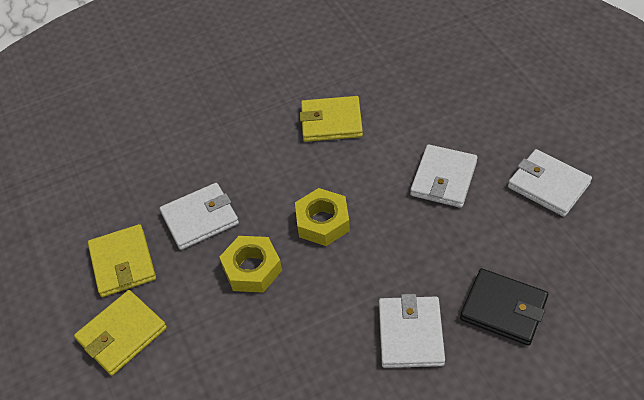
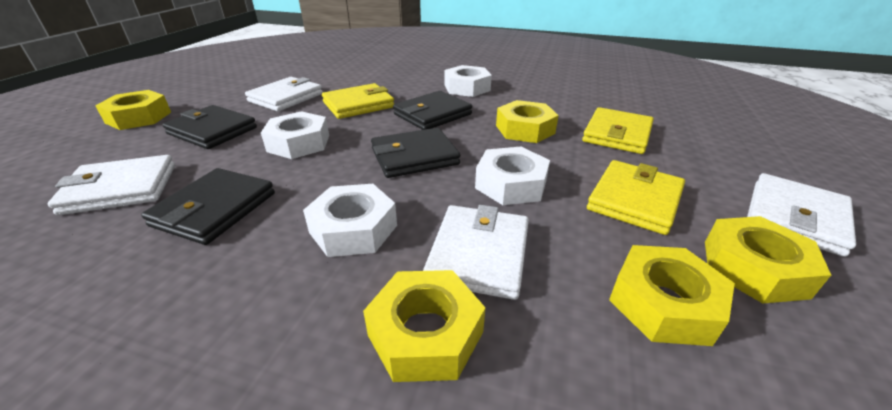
black wallet: [460,268,548,346] = 1 -> [141,168,275,245] [162,105,257,149] [371,128,460,178] [393,91,472,130] = 4
white nut: none = 0 -> [261,111,329,159] [303,184,397,257] [445,65,492,97] [475,147,550,205] = 4
yellow nut: [219,236,282,293] [295,188,350,246] = 2 -> [95,90,171,130] [363,270,486,382] [496,100,559,143] [609,245,735,346] [705,216,831,304] = 5

